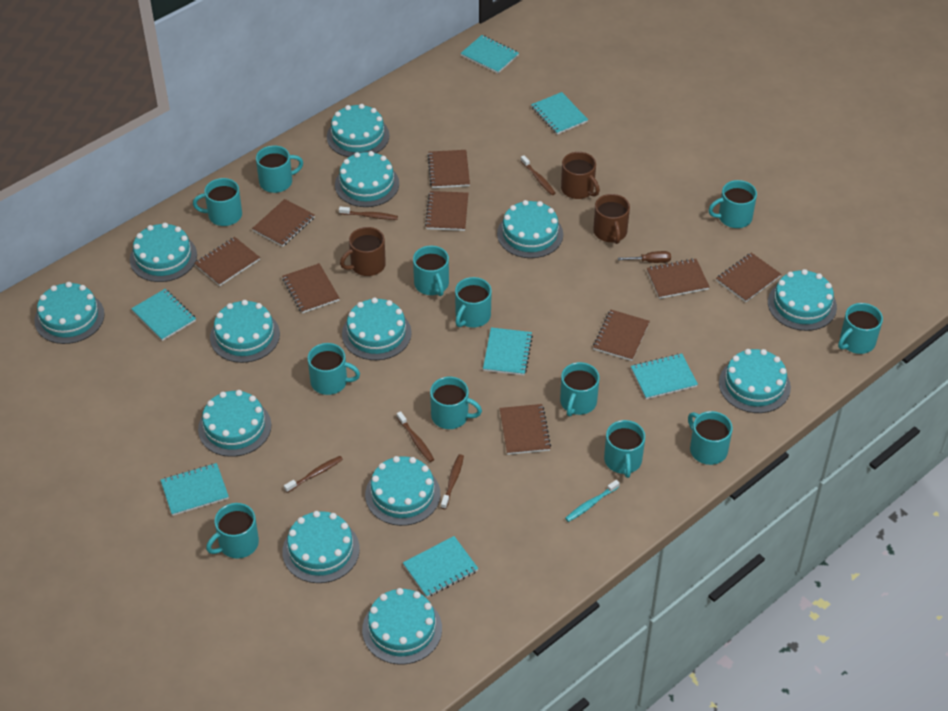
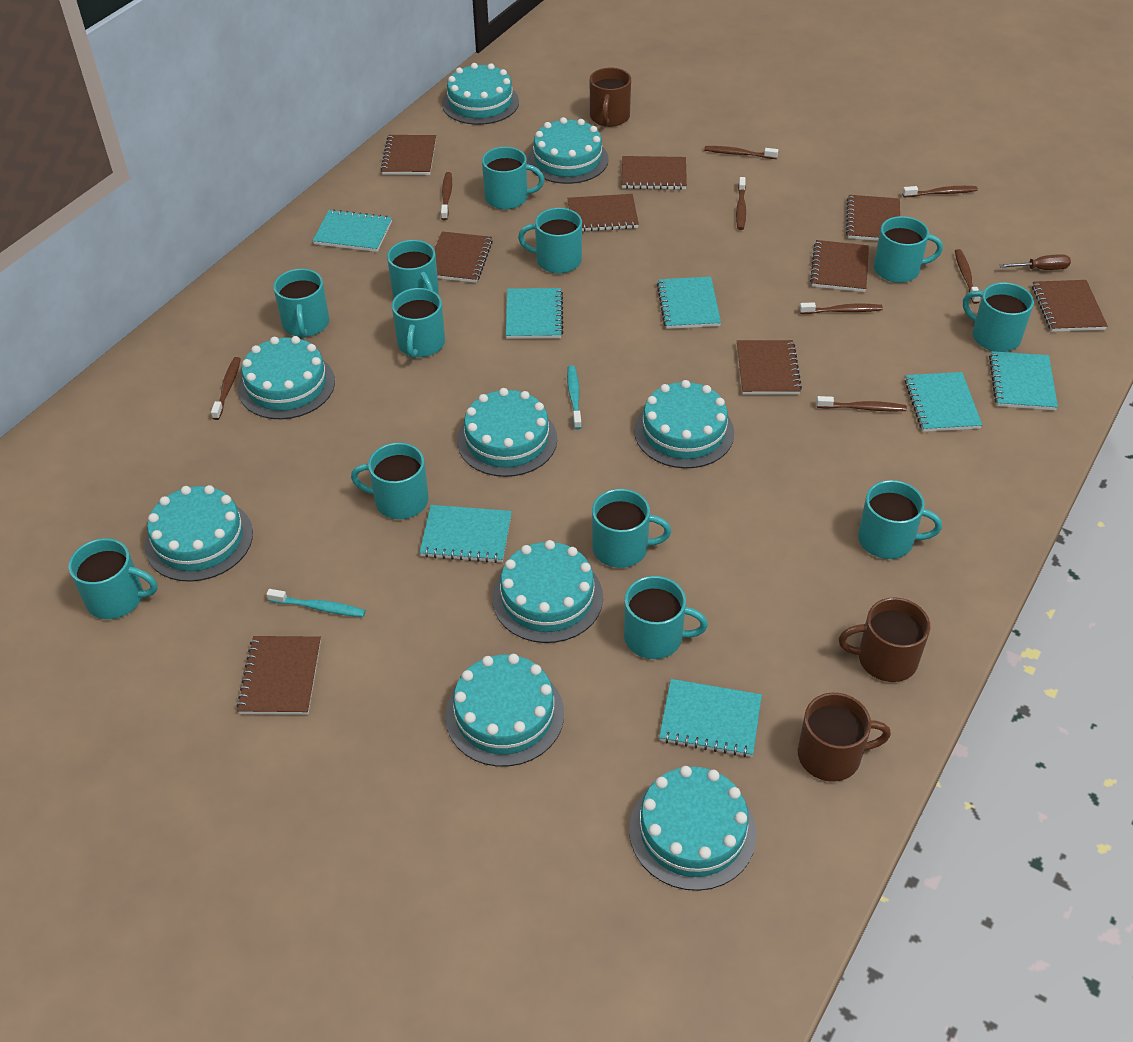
brown toothbrush: [284,456,343,493] [339,206,398,220] [397,411,434,462] [441,454,464,509] [521,155,556,195] = 5 -> [211,357,241,420] [441,172,452,220] [704,146,778,159] [736,177,746,230] [799,302,883,314] [817,396,907,412] [902,186,978,197] [955,249,980,304] = 8
turquoise cake: [34,282,105,344] [130,223,197,282] [198,390,271,457] [210,300,280,363] [282,511,360,583] [327,104,390,157] [335,151,399,207] [342,297,412,360] [362,588,442,665] [365,456,440,526] [497,200,563,258] [719,349,791,413] [768,269,837,331] = 13 -> [145,485,253,582] [238,336,335,419] [442,63,519,125] [445,654,564,767] [457,388,557,477] [492,540,603,643] [527,117,609,184] [629,766,756,891] [634,380,734,468] = 9
turquoise toothbrush: [565,480,620,522] = 1 -> [266,589,366,617] [567,365,582,429] = 2

